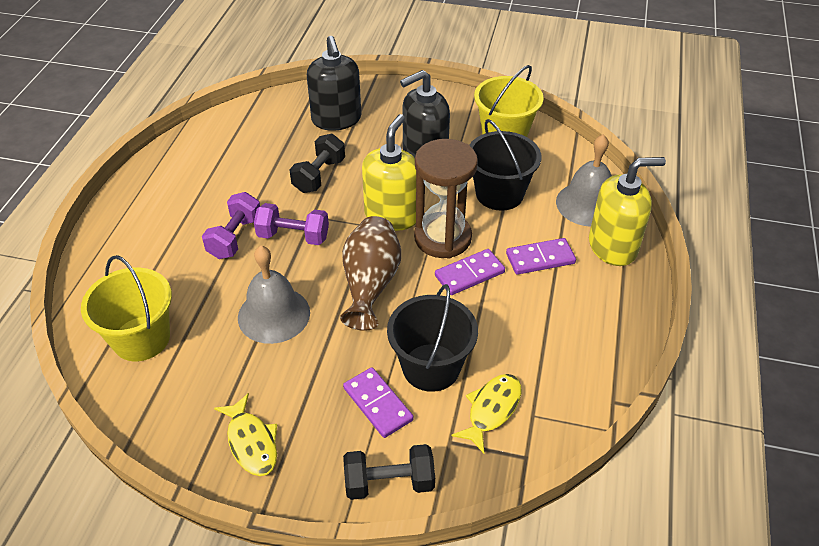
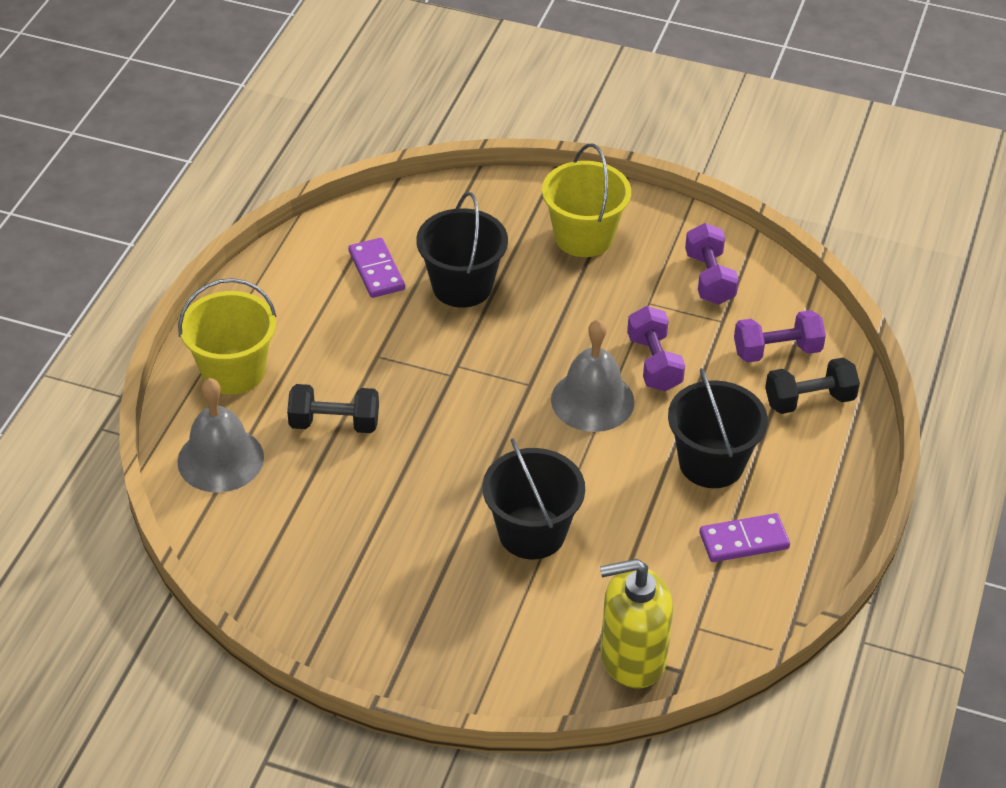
black bucket: [387,284,478,392] [469,119,541,211] = 2 -> [416,192,508,308] [482,438,585,559] [668,368,768,488] = 3
black soap dispenser: [307,36,361,131] [400,70,450,158] = 2 -> none = 0
brown hourglass: [414,139,478,259] = 1 -> none = 0
brown vase: [340,216,401,331] = 1 -> none = 0
purple domino: [343,367,414,438] [435,249,505,295] [506,238,576,275] = 3 -> [348,238,405,298] [699,513,790,562] = 2
purple dumbbell: [202,192,260,259] [254,203,329,245] = 2 -> [627,306,685,391] [685,223,739,305] [734,310,826,363] = 3
yellow fish: [214,393,277,476] [451,374,521,453] = 2 -> none = 0
yellow soap dispenser: [362,114,416,231] [589,157,666,266] = 2 -> [600,559,673,688] = 1

